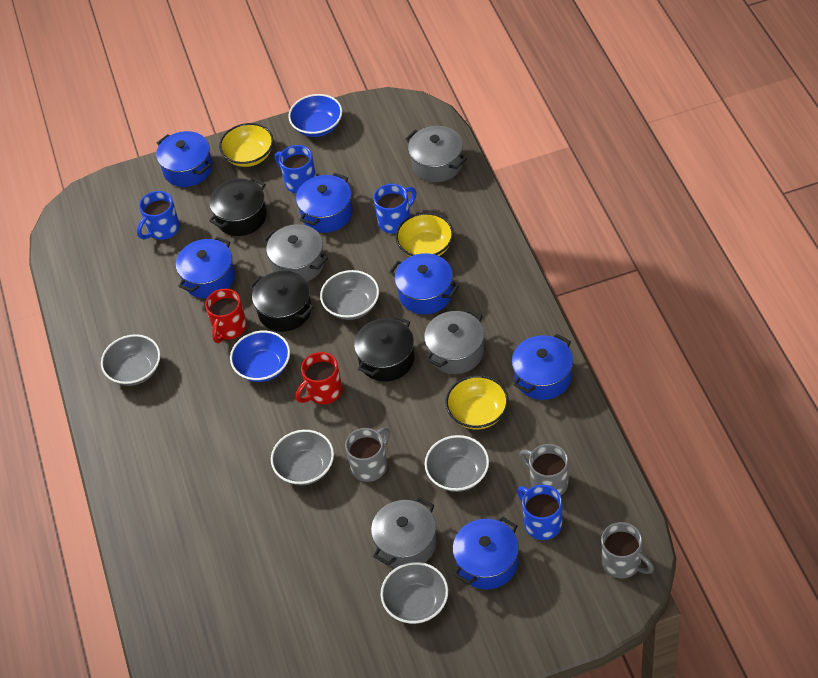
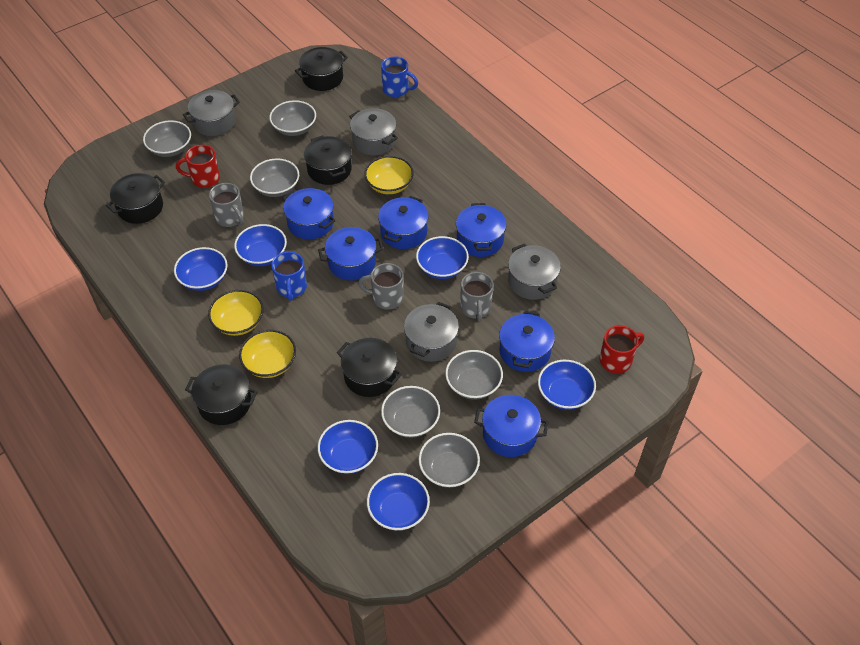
black pot: [209,178,267,236] [249,271,314,332] [354,316,415,382] = 3 -> [106,173,165,224] [185,364,257,425] [295,47,348,91] [304,135,352,185] [337,338,402,397] = 5
blue bowl: [230,331,290,382] [288,94,342,137] = 2 -> [174,247,227,291] [234,224,287,266] [318,420,378,474] [367,473,430,531] [416,236,469,279] [538,360,596,410] = 6
blue mug: [137,191,180,240] [275,145,316,194] [373,184,417,233] [517,485,562,540] = 4 -> [271,251,307,301] [381,56,418,97] = 2
grey bowl: [101,334,160,386] [271,430,334,485] [320,270,379,320] [381,562,448,624] [425,435,489,492] = 5 -> [143,120,191,157] [250,158,299,197] [269,100,316,136] [381,386,440,438] [419,433,480,488] [445,350,503,400] = 6

